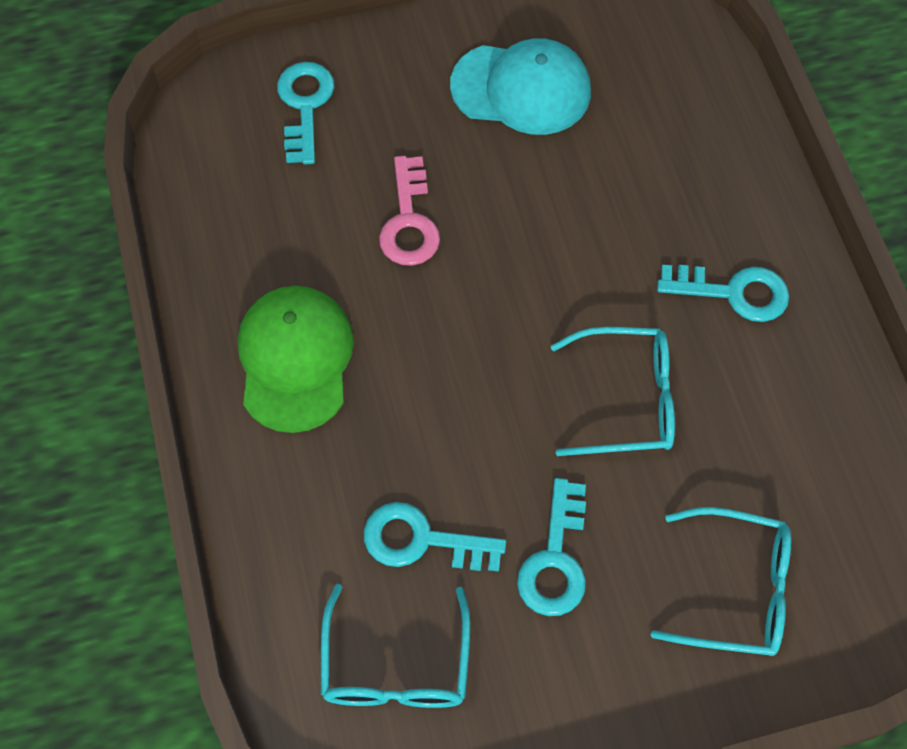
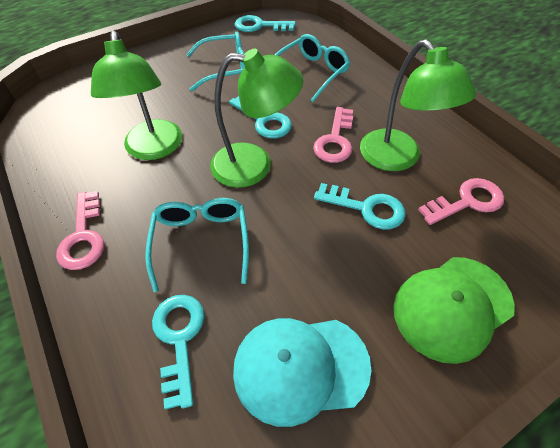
green lamp: none = 0 -> [91,31,182,160] [210,49,303,188] [360,39,476,171] = 3
pink key: [379,156,440,266] = 1 -> [56,191,104,270] [313,107,353,163] [418,178,504,225] = 3

